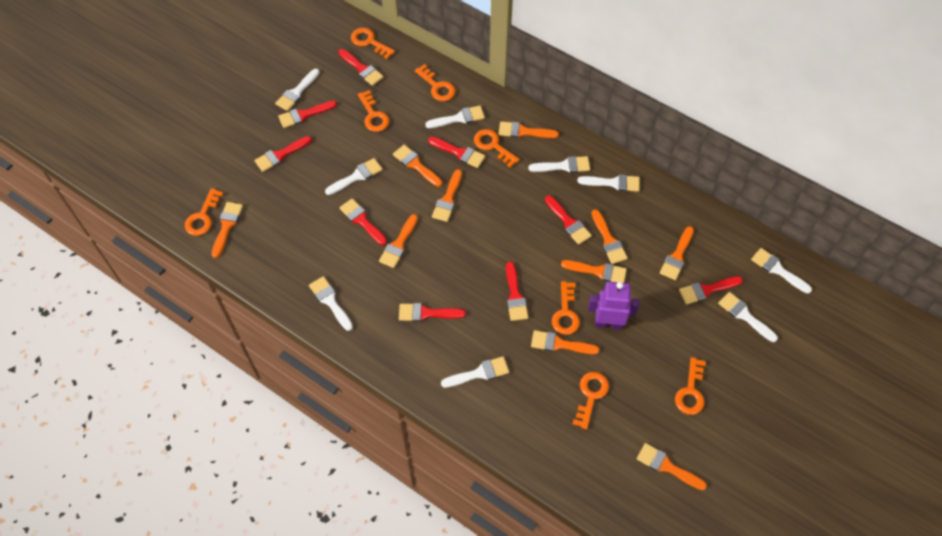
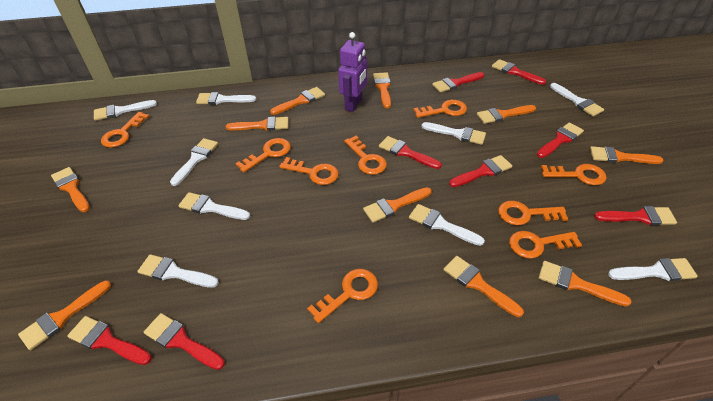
orange key: [185,188,223,236] [351,28,395,59] [358,90,389,132] [415,64,455,101] [474,129,519,167] [552,281,580,335] [573,372,609,429] [675,357,706,415] = 8 -> [101,112,150,148] [236,138,291,173] [279,157,339,185] [307,269,378,323] [344,136,387,175] [414,100,467,118] [498,201,568,225] [509,231,582,259] [541,164,607,185] = 9
red brush: [254,136,312,172] [278,101,337,128] [338,49,383,86] [339,199,387,245] [399,303,466,322] [428,137,485,168] [506,261,528,321] [545,195,592,245] [679,276,743,304] = 9 -> [67,316,152,365] [144,313,225,370] [379,136,442,169] [432,72,484,93] [449,155,512,187] [492,59,546,85] [537,122,584,158] [594,206,677,225] = 8

